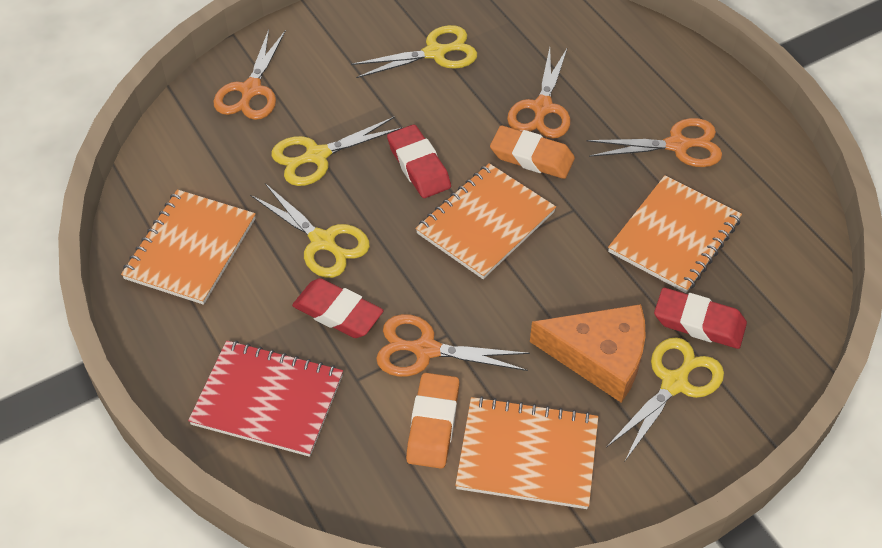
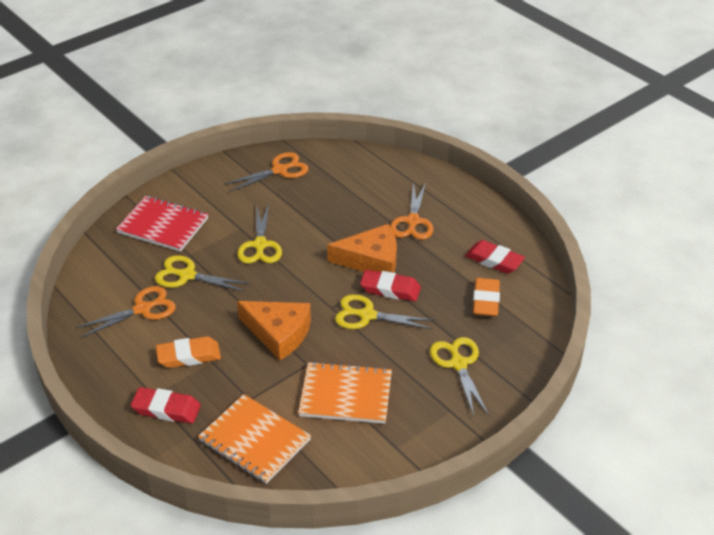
orange cheese: [530,304,646,403] = 1 -> [237,301,311,360] [327,224,397,273] = 2
orange notebook: [121,190,256,305] [415,163,556,279] [455,396,598,509] [608,175,742,293] = 4 -> [198,394,311,484] [298,362,392,424] = 2
orange scissors: [213,29,286,120] [376,314,530,377] [507,47,570,139] [587,118,722,167] = 4 -> [76,286,176,338] [224,152,309,192] [390,182,433,240] = 3

